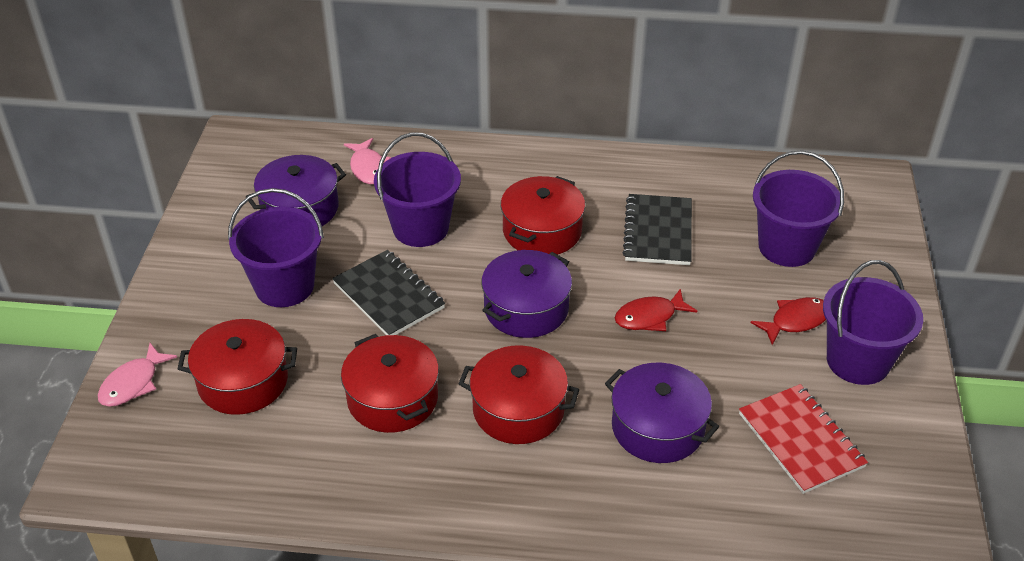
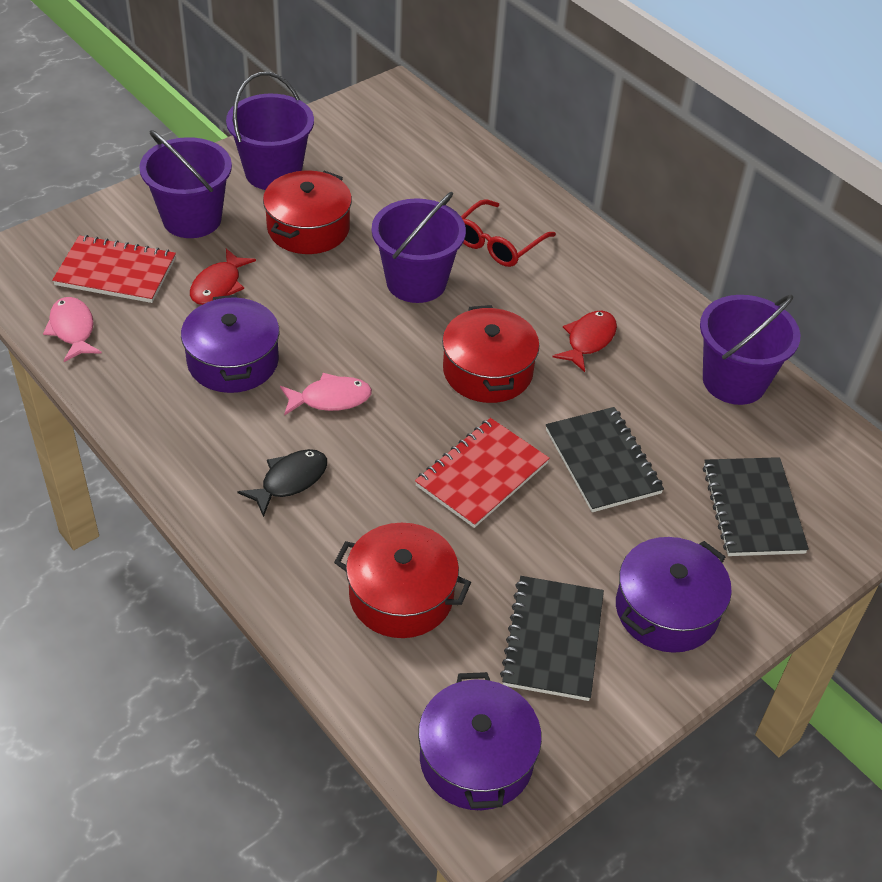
black fish: none = 0 -> [237,449,327,517] = 1
black notebook: [332,250,445,335] [622,194,692,265] = 2 -> [500,576,604,701] [546,407,664,512] [703,457,809,556] = 3
red glasses: none = 0 -> [461,199,556,267] = 1
red notebook: [739,384,868,494] = 1 -> [52,235,176,303] [415,418,550,528] = 2
red pot: [178,319,297,415] [341,334,439,433] [459,345,579,444] [501,176,585,255] = 4 -> [263,171,352,254] [334,523,471,638] [442,305,539,403] = 3

